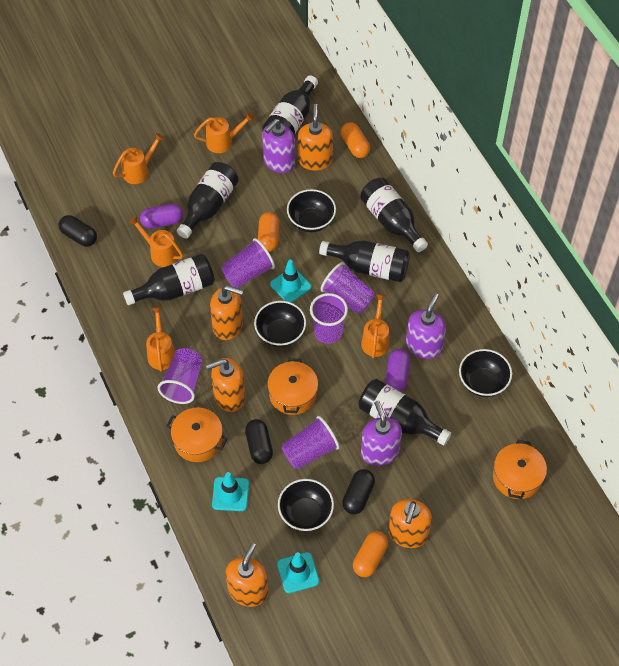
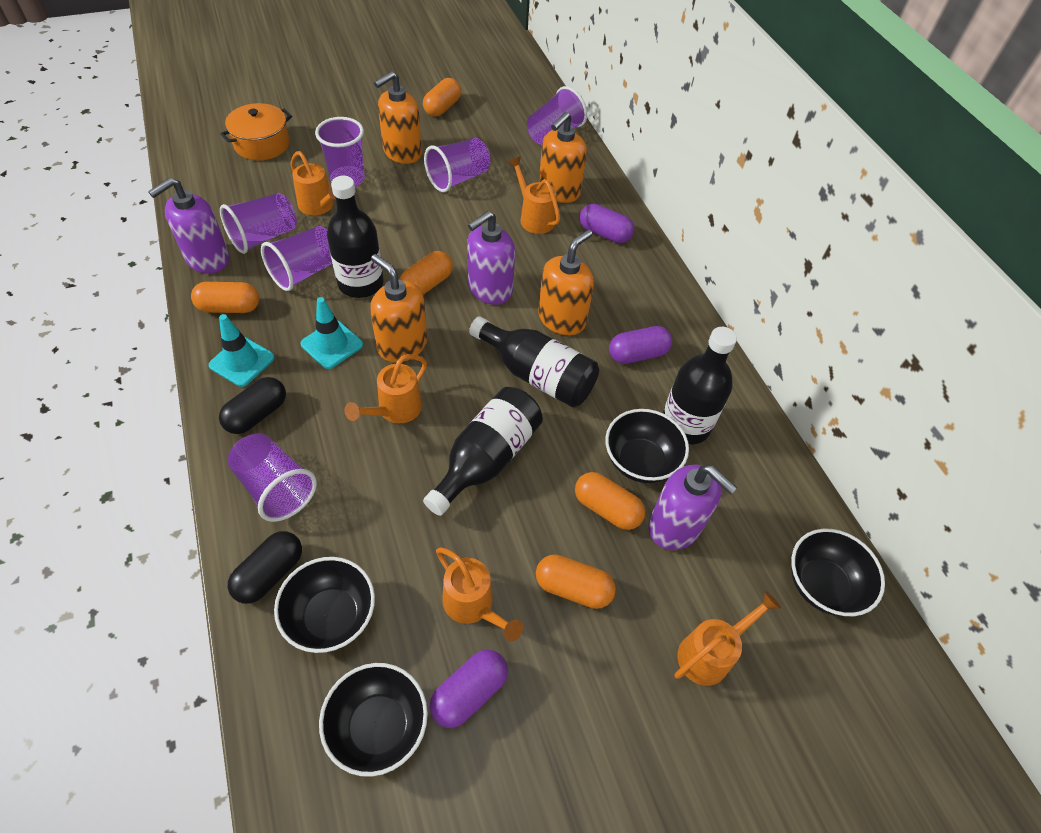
black bottle: [123,254,215,305] [177,162,239,239] [262,75,318,135] [319,240,410,282] [358,379,451,446] [360,178,428,252] = 6 -> [327,176,384,298] [423,387,543,516] [469,316,599,407] [663,327,737,444] = 4
black capsule: [58,215,97,247] [245,419,273,464] [342,469,375,514] = 3 -> [219,377,286,434] [228,531,302,604] = 2
orange capsule: [258,212,279,252] [341,123,370,158] [353,531,388,577] = 3 -> [191,282,259,313] [400,251,453,295] [423,78,461,116] [536,554,616,609] [575,472,645,530] = 5
orange pot: [166,408,228,462] [267,358,318,415] [493,440,547,499] = 3 -> [220,103,292,160] = 1
orange soap dispenser: [206,358,245,412] [210,285,244,340] [226,543,268,607] [298,104,333,170] [388,499,432,548] = 5 -> [370,254,427,363] [374,71,422,164] [538,230,594,335] [539,112,587,203] = 4
purple capsule: [140,204,183,229] [386,349,410,392] = 2 -> [430,650,508,728] [580,204,634,243] [609,326,672,364] = 3
purple cup: [158,348,202,404] [221,238,275,288] [282,416,340,469] [310,293,348,344] [321,262,374,313] = 5 -> [220,193,297,254] [227,433,317,522] [261,226,332,291] [315,117,365,187] [424,138,490,192] [527,86,587,145] = 6
turquoise traffic cone: [212,472,249,511] [270,260,311,303] [277,552,319,593] = 3 -> [208,314,274,387] [300,297,363,369] = 2

